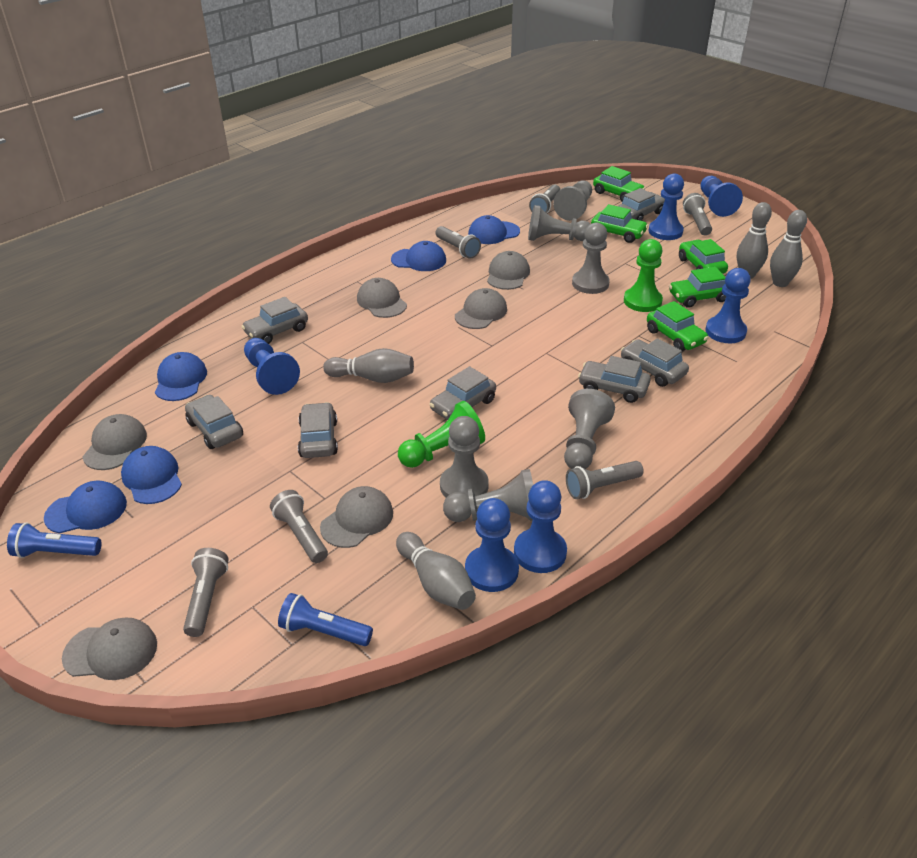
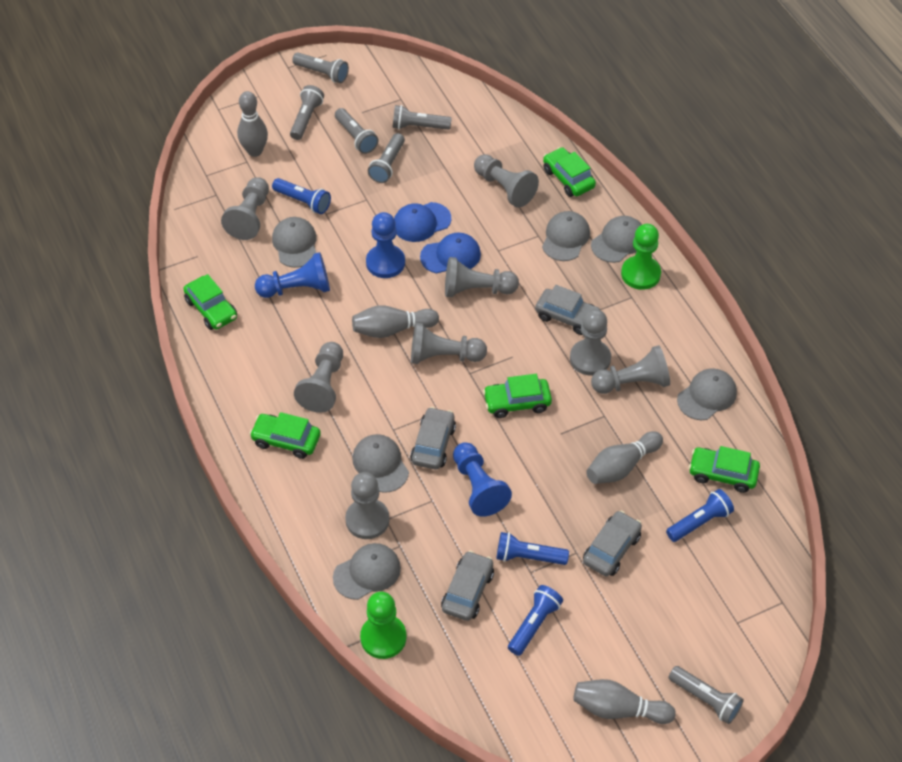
blue cap: [44,481,127,533] [121,446,182,504] [155,352,207,401] [391,241,446,271] [468,215,520,244] = 5 -> [394,202,451,242] [420,232,481,274] = 2
blue flashlight: [7,523,101,558] [278,593,373,646] = 2 -> [272,178,331,214] [497,532,569,565] [508,585,563,656] [666,489,734,542] = 4
blue pawn: [244,338,300,395] [465,498,519,592] [514,480,567,573] [649,173,684,240] [700,176,743,217] [705,268,751,343] = 6 -> [255,252,330,298] [366,212,405,278] [453,442,512,517] = 3
grey car: [185,395,243,449] [241,297,308,344] [298,402,338,458] [429,366,496,420] [578,356,651,403] [618,188,665,221] [621,338,689,387] = 7 -> [410,407,456,469] [441,551,494,621] [535,285,601,335] [583,511,642,577] = 4
grey pawn: [440,416,489,498] [443,469,533,522] [528,205,590,241] [553,180,592,221] [564,389,615,469] [572,222,610,294] = 6 -> [221,177,269,240] [294,342,343,413] [345,472,390,539] [411,323,487,364] [445,257,519,297] [474,154,539,208] [570,309,611,376] [591,345,670,394] = 8

